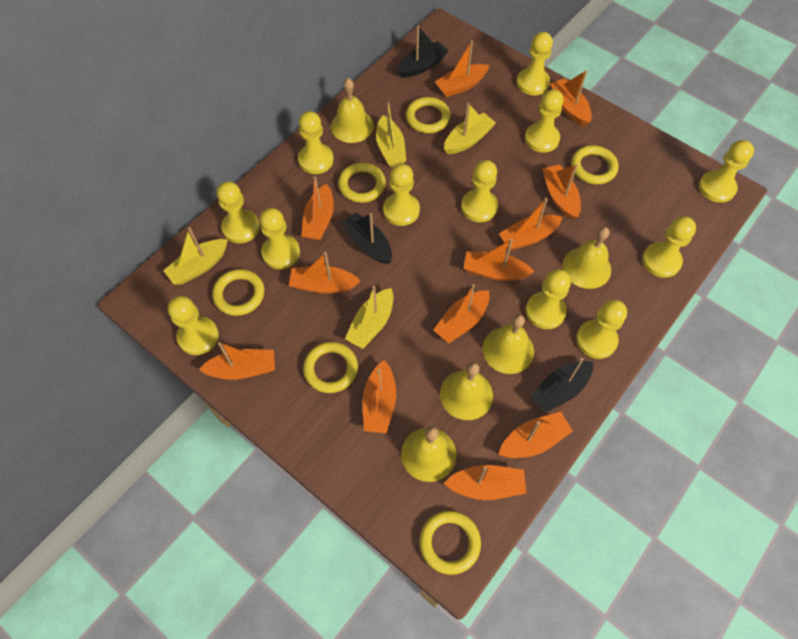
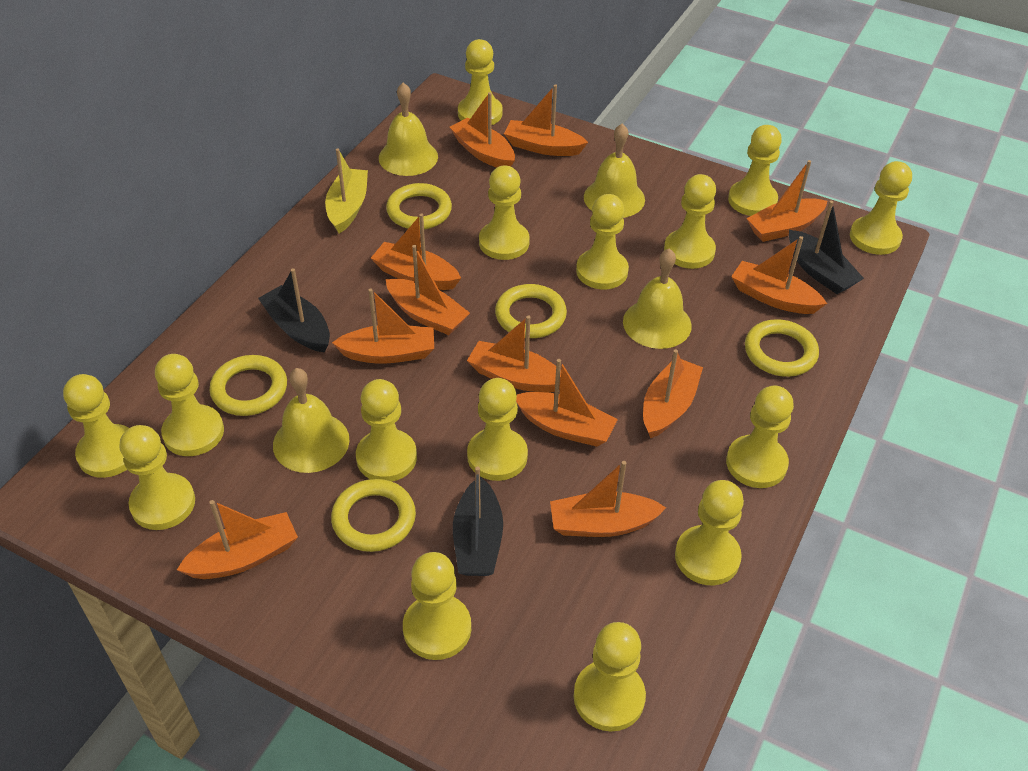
yellow bell: [331,78,374,143] [401,426,456,482] [440,362,493,420] [482,314,534,374] [563,227,611,289] = 5 -> [273,368,349,473] [379,83,438,176] [584,123,645,218] [623,248,692,349] = 4
yellow boat: [163,227,228,285] [345,286,394,349] [376,102,406,167] [444,102,496,154] = 4 -> [325,148,368,233] = 1
yellow pawn: [168,296,219,355] [217,181,260,243] [259,208,300,269] [298,111,334,174] [383,164,420,226] [461,160,498,222] [517,32,553,95] [525,89,564,153] [526,269,571,329] [576,299,627,359] [642,216,696,278] [699,140,754,203] = 12 -> [63,374,129,478] [120,425,195,530] [155,354,224,456] [356,379,417,481] [403,552,471,660] [458,39,503,125] [467,378,528,481] [479,165,530,260] [574,622,646,731] [576,194,629,289] [664,174,716,269] [675,480,744,585] [726,385,794,488] [728,125,782,216] [850,161,912,255] = 15
yellow ring: [212,269,264,316] [303,342,358,393] [338,163,386,203] [406,97,451,133] [419,511,481,575] [571,145,618,184] = 6 -> [209,355,287,416] [331,479,416,552] [386,183,452,229] [495,284,567,338] [745,319,819,377] = 5

